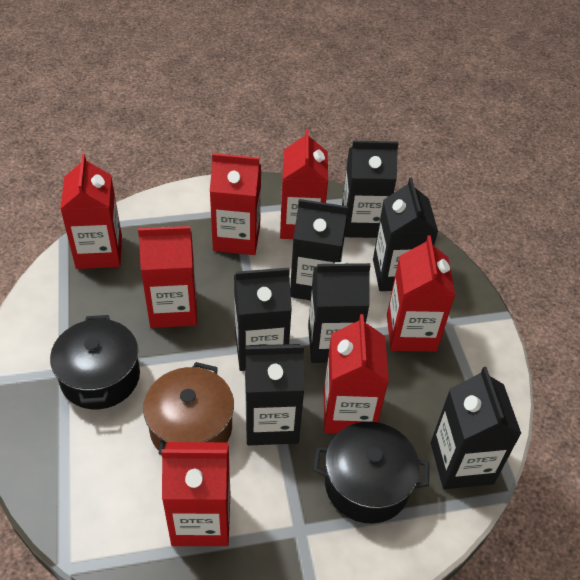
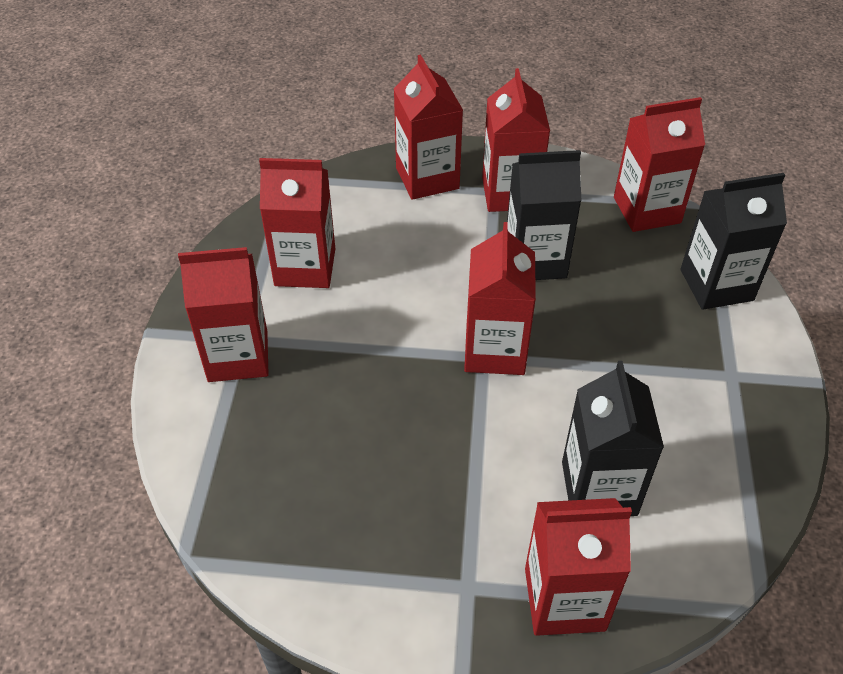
black carton: [234,268,292,371] [245,344,304,445] [290,199,348,300] [308,262,371,363] [342,141,399,238] [373,178,438,291] [431,367,521,489] = 7 -> [507,150,582,280] [562,361,664,516] [681,173,787,310] = 3
black pot: [50,315,140,409] [313,422,429,523] = 2 -> none = 0
brown pot: [143,362,234,455] = 1 -> none = 0

